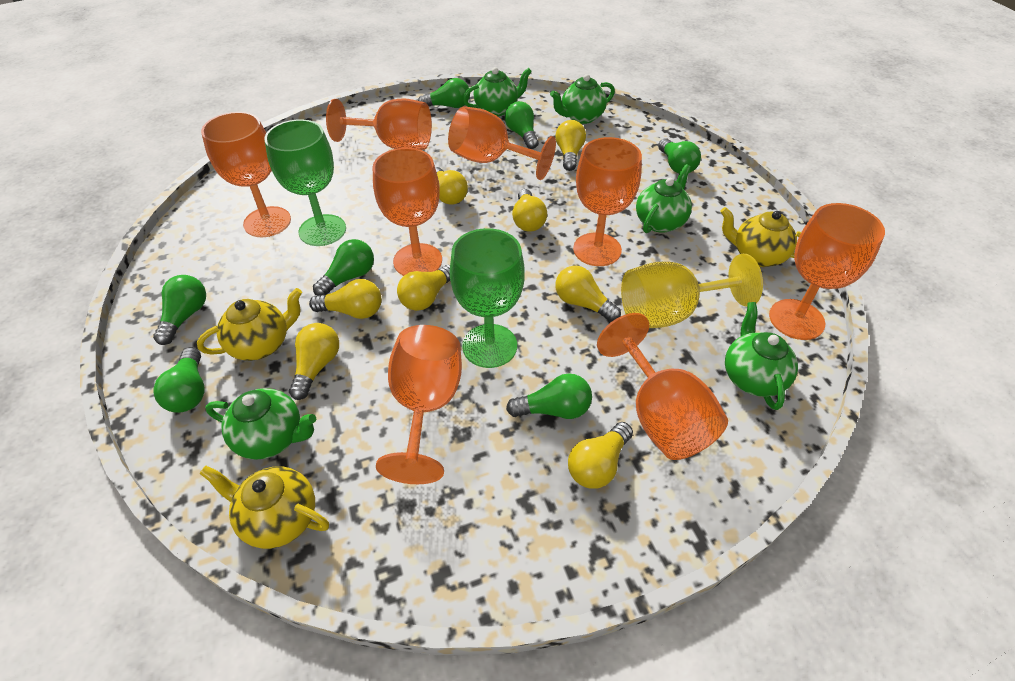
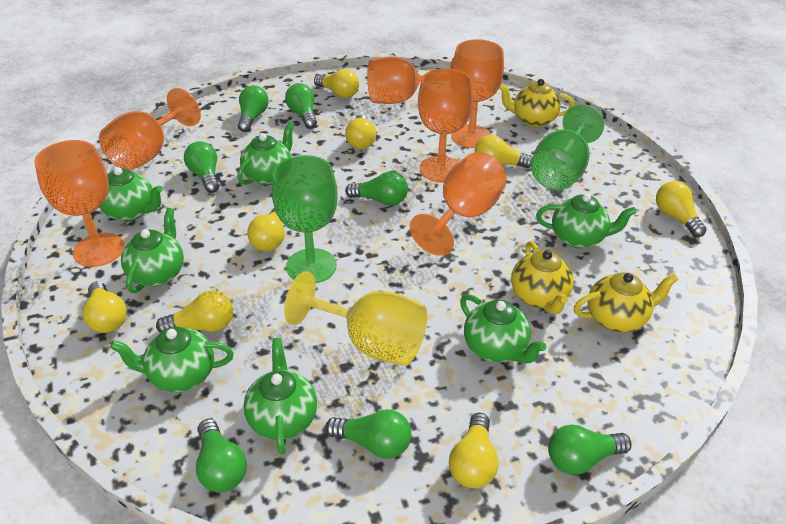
green teapot: [205,388,316,460] [463,67,532,116] [550,74,615,124] [636,164,692,233] [725,302,798,410] = 5 -> [99,167,163,221] [110,327,234,392] [121,208,184,293] [237,122,294,185] [244,338,317,455] [460,294,546,363] [536,193,637,248] = 7
orange goblet: [201,112,291,237] [326,99,432,150] [373,148,442,276] [376,325,462,484] [448,106,556,180] [573,137,642,266] [597,313,728,460] [769,203,885,340] = 8 -> [34,140,124,267] [99,88,201,170] [367,56,454,104] [410,152,507,256] [418,68,473,182] [451,39,504,148] = 6

